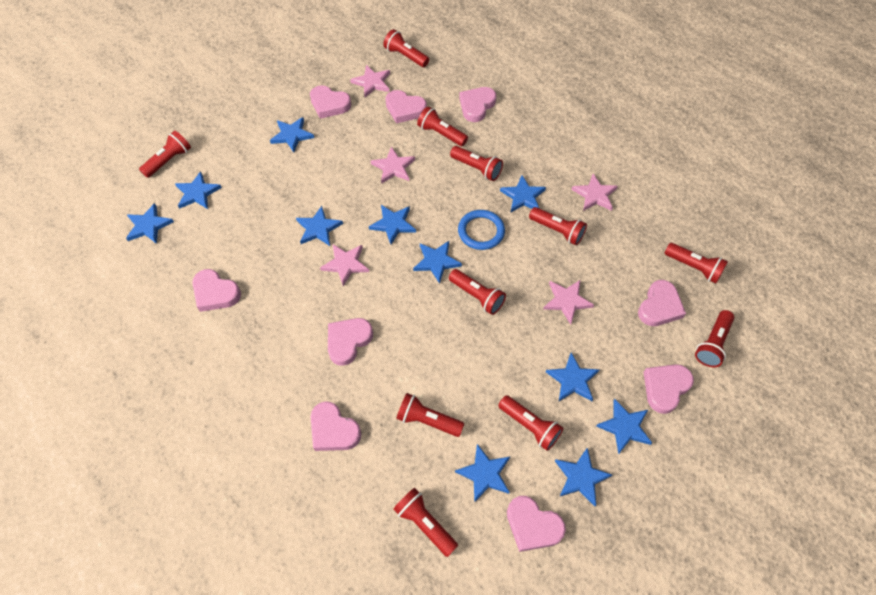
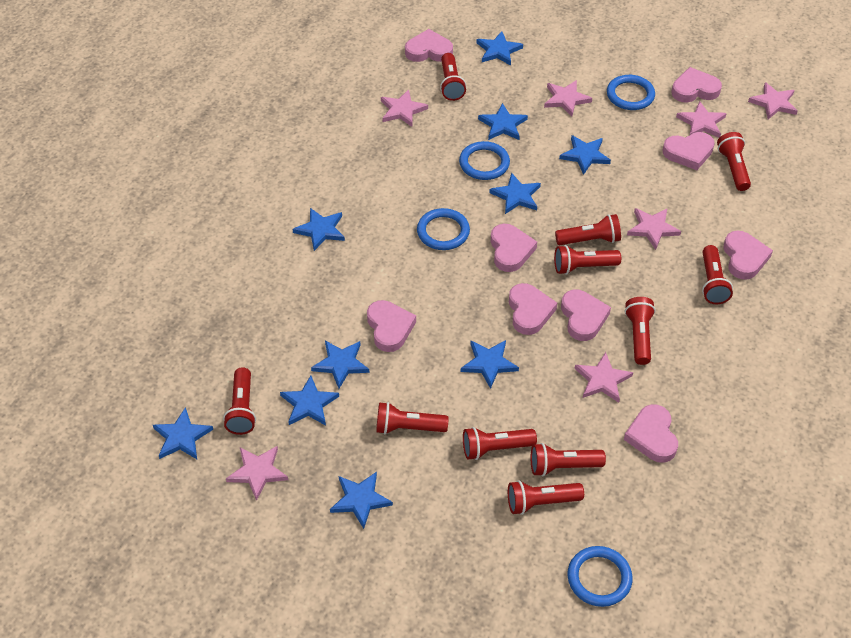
blue ring: [458,210,505,250] = 1 -> [417,208,470,250] [459,141,510,180] [568,546,633,607] [607,75,655,110] = 4
blue star: [126,203,174,244] [175,171,222,209] [270,117,314,152] [296,206,343,246] [369,205,416,244] [413,241,462,284] [455,444,510,503] [500,175,546,212] [546,353,599,401] [555,447,612,506] [596,399,652,454] = 11 -> [153,407,213,459] [280,376,339,425] [292,208,345,251] [311,340,369,388] [330,472,393,529] [461,340,519,389] [476,31,523,66] [478,103,528,140] [489,173,541,214] [559,135,611,175] = 10
pink star: [320,244,369,286] [350,65,390,97] [371,146,415,184] [543,280,594,325] [571,174,618,211] = 5 -> [226,446,288,501] [381,89,428,127] [544,80,592,117] [574,352,633,403] [627,208,681,250] [676,101,727,138] [748,82,798,119] = 7

